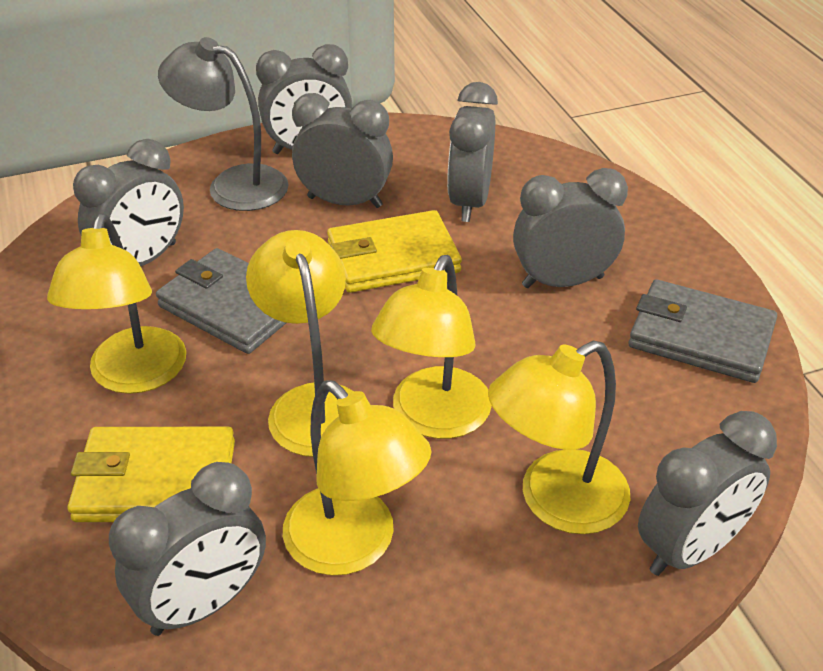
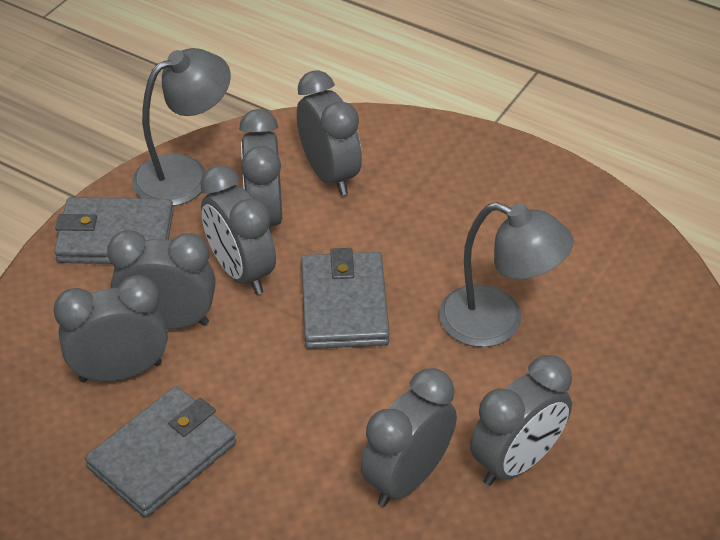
grey lamp: [158,37,289,211] = 1 -> [132,48,231,206] [439,202,573,347] = 2
grey wallet: [156,248,286,354] [629,280,777,383] = 2 -> [54,197,174,264] [85,386,236,518] [301,248,389,349] = 3
yellow lamp: [47,214,186,394] [246,230,354,457] [283,380,431,576] [371,255,492,439] [488,341,630,534] = 5 -> none = 0
yellow wallet: [68,427,235,522] [327,210,462,293] = 2 -> none = 0

